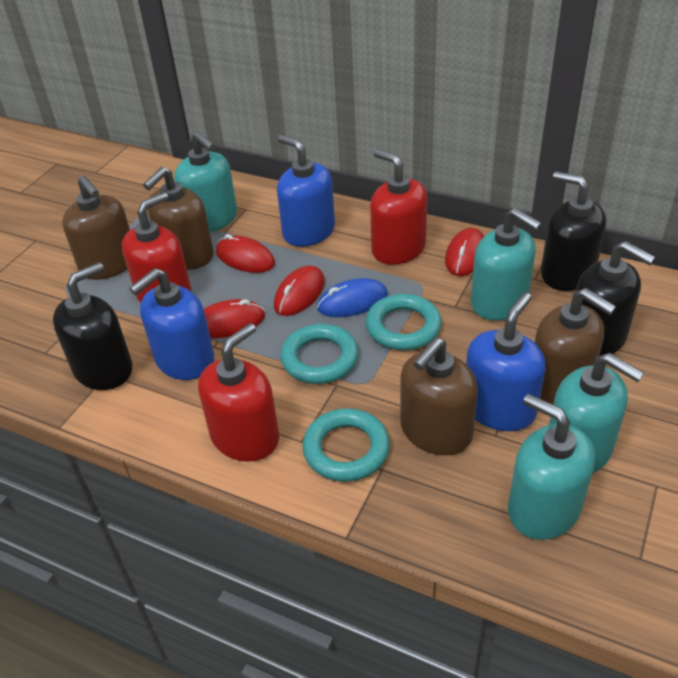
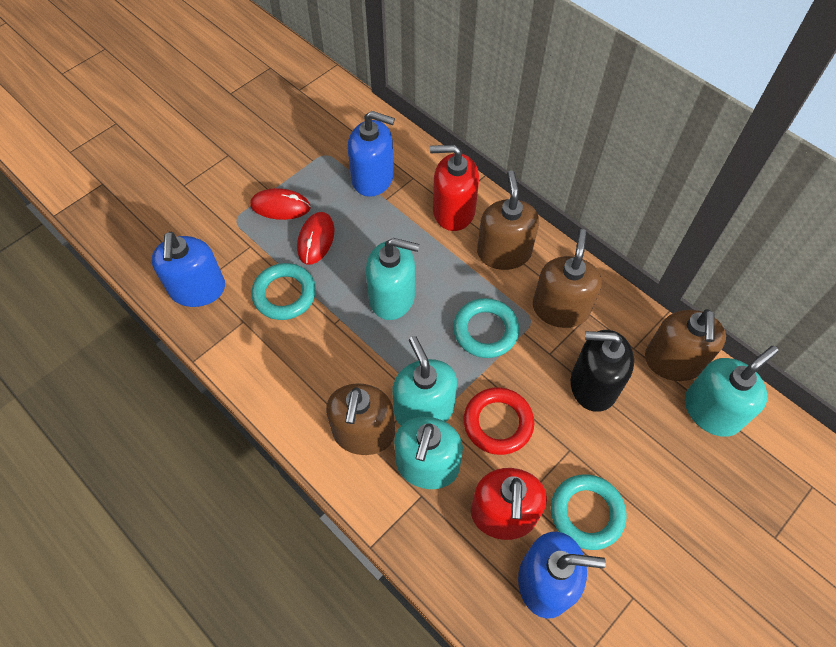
black soap dispenser: [53,262,132,390] [541,171,606,291] [576,241,655,356] = 3 -> [571,330,634,412] = 1
blue mouse: [317,278,388,317] = 1 -> none = 0
red mouse: [204,299,265,338] [216,234,275,273] [274,266,325,316] [445,228,484,276] = 4 -> [250,188,311,220] [297,212,335,265] = 2
red ring: none = 0 -> [464,387,534,455] = 1
red soap dispenser: [122,192,192,303] [198,323,279,462] [370,149,427,265] = 3 -> [430,145,479,231] [471,468,547,540] = 2

